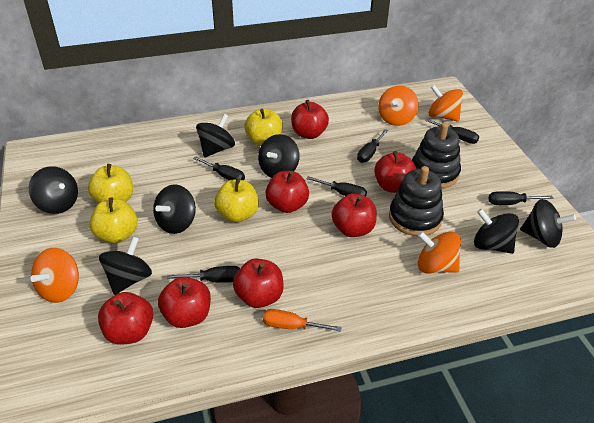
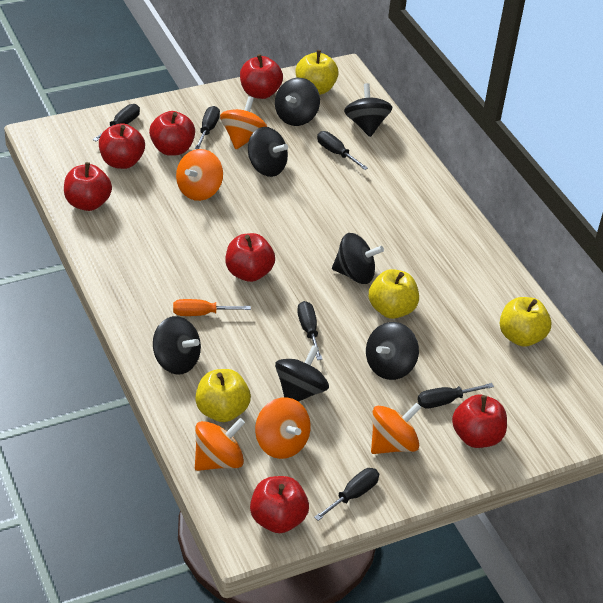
black stacking toy: [389,166,444,236] [412,122,461,188] = 2 -> none = 0
orange spinning top: [30,248,79,303] [378,85,419,126] [418,231,461,274] [429,85,463,122] = 4 -> [176,149,223,201] [195,418,245,471] [220,96,267,149] [255,397,311,459] [371,403,421,454] = 5

